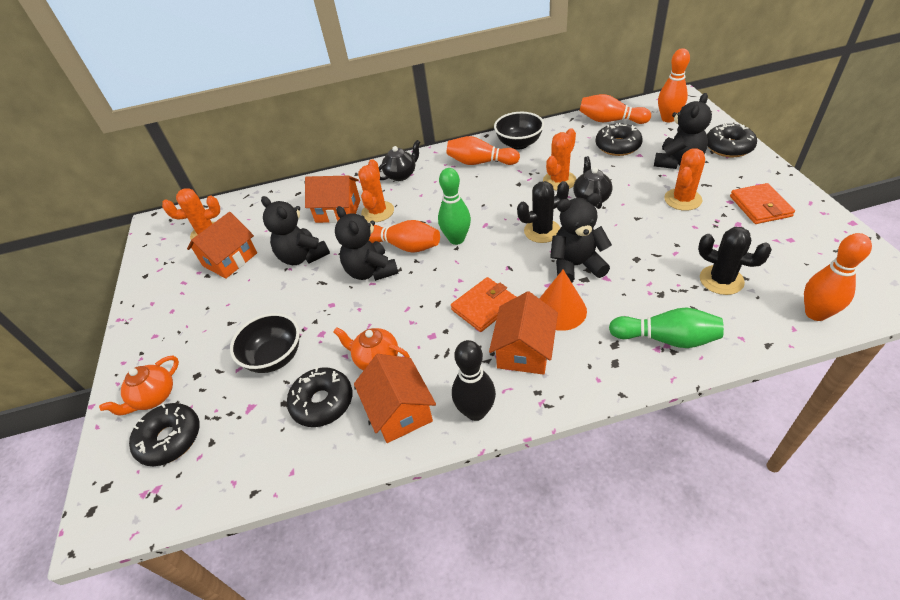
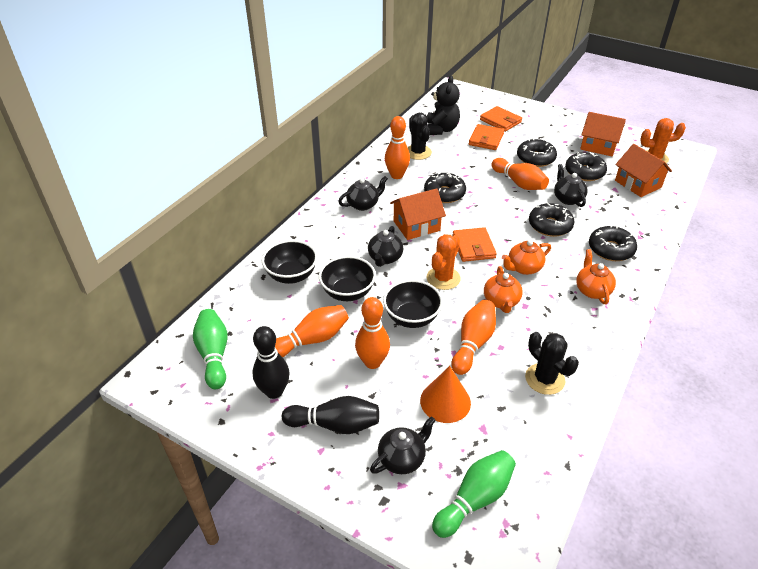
black bowl: [230,313,300,373] [494,112,544,150] = 2 -> [262,240,317,284] [319,256,376,301] [383,280,443,328] = 3
black bowling pin: [452,340,496,421] = 1 -> [252,326,290,399] [282,396,379,434] = 2
black donut: [129,403,200,466] [287,367,352,427] [595,122,643,156] [707,122,757,157] = 4 -> [424,173,466,203] [517,138,557,167] [529,203,575,237] [565,152,607,181] [589,225,637,261] = 5
black teapot: [379,140,420,181] [573,156,613,209] = 2 -> [338,176,388,211] [368,226,403,267] [370,416,436,474] [554,164,588,207] = 4
black teddy bear: [261,196,330,265] [335,206,399,281] [550,193,612,283] [654,93,712,169] = 4 -> [427,76,460,135] = 1
orange cactus: [162,189,220,239] [358,159,394,222] [543,128,576,191] [664,148,705,211] = 4 -> [427,234,461,290] [640,118,686,164] = 2
orange house: [187,212,257,279] [305,176,360,223] [354,354,436,443] [489,291,558,375] = 4 -> [390,188,446,240] [580,112,626,156] [615,144,672,197] = 3
orange teapot: [99,356,179,416] [333,327,410,371] = 2 -> [484,266,523,313] [502,240,551,275] [576,249,616,304] = 3
orange wallet: [451,277,516,332] [730,183,795,224] = 2 -> [453,227,497,262] [469,124,504,150] [480,106,522,132] = 3

